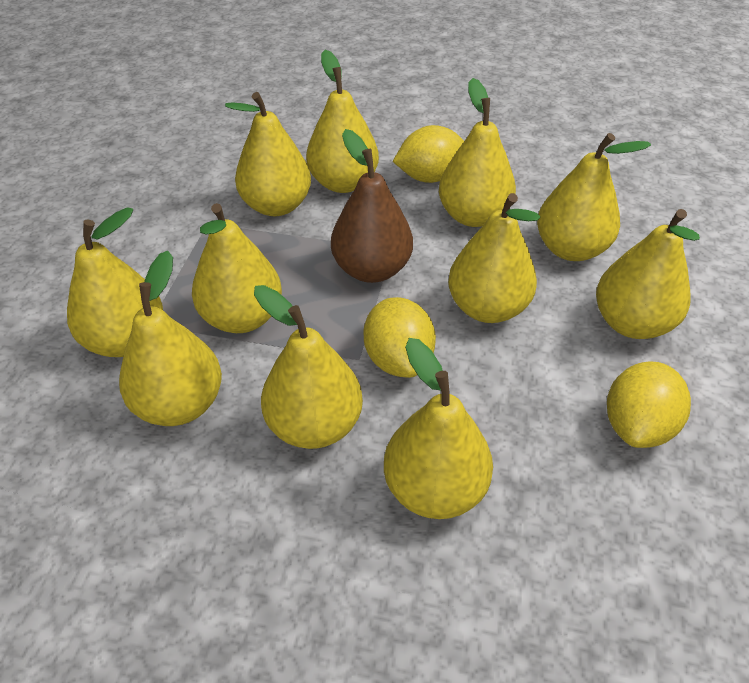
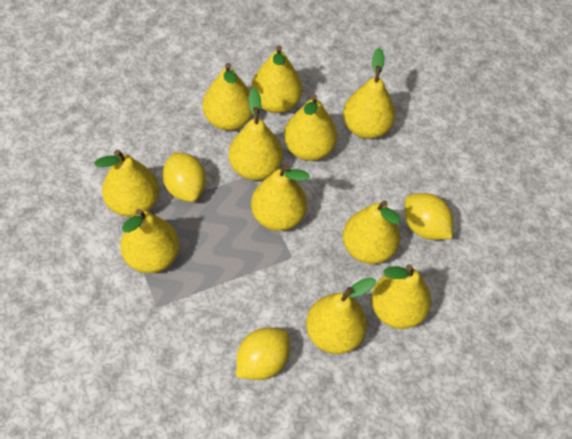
brown pear: [331,129,413,283] = 1 -> none = 0

